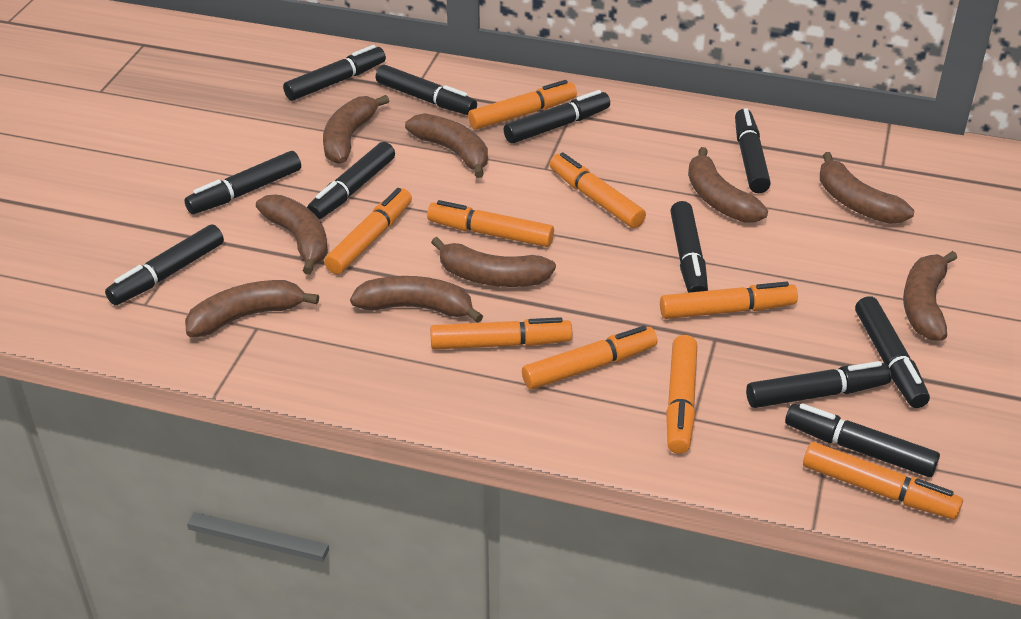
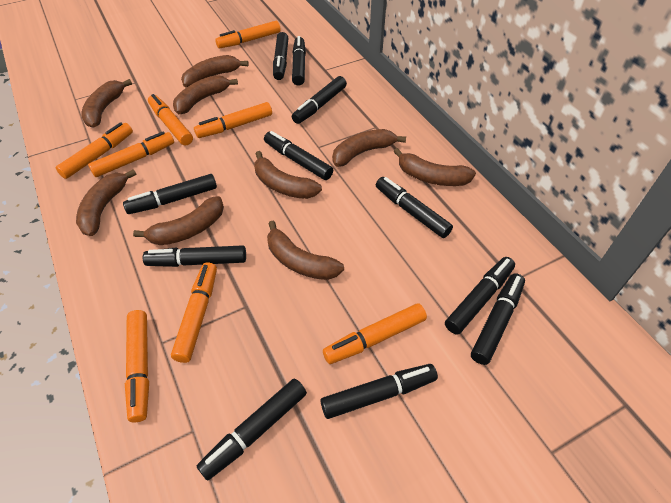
orange marker: [324,188,412,274] [427,200,554,247] [430,317,572,350] [468,80,577,130] [522,326,657,390] [550,153,646,228] [660,282,798,319] [666,335,697,454] [803,442,963,520] = 9 -> [56,122,133,179] [88,131,174,177] [125,310,149,422] [148,94,193,145] [171,262,217,363] [194,102,272,138] [215,21,281,48] [323,304,427,364] = 8

